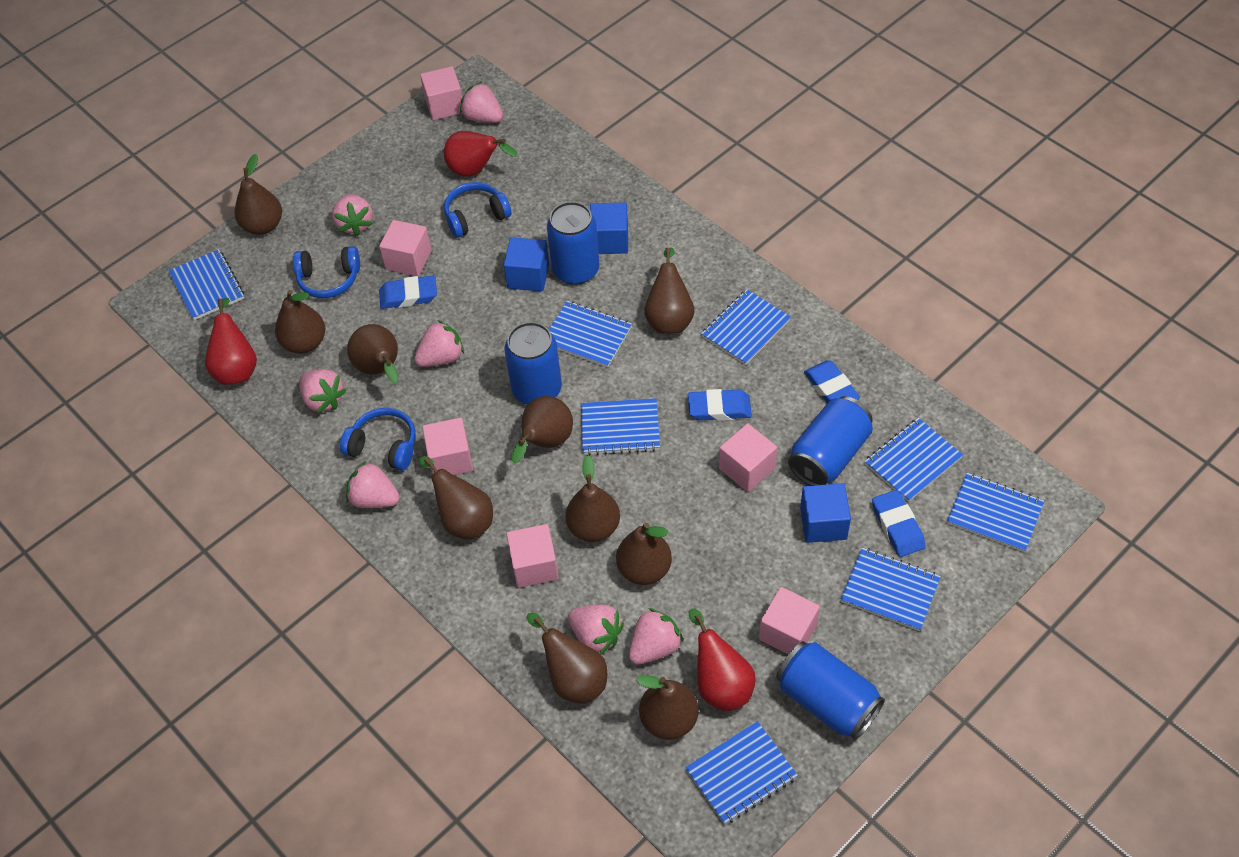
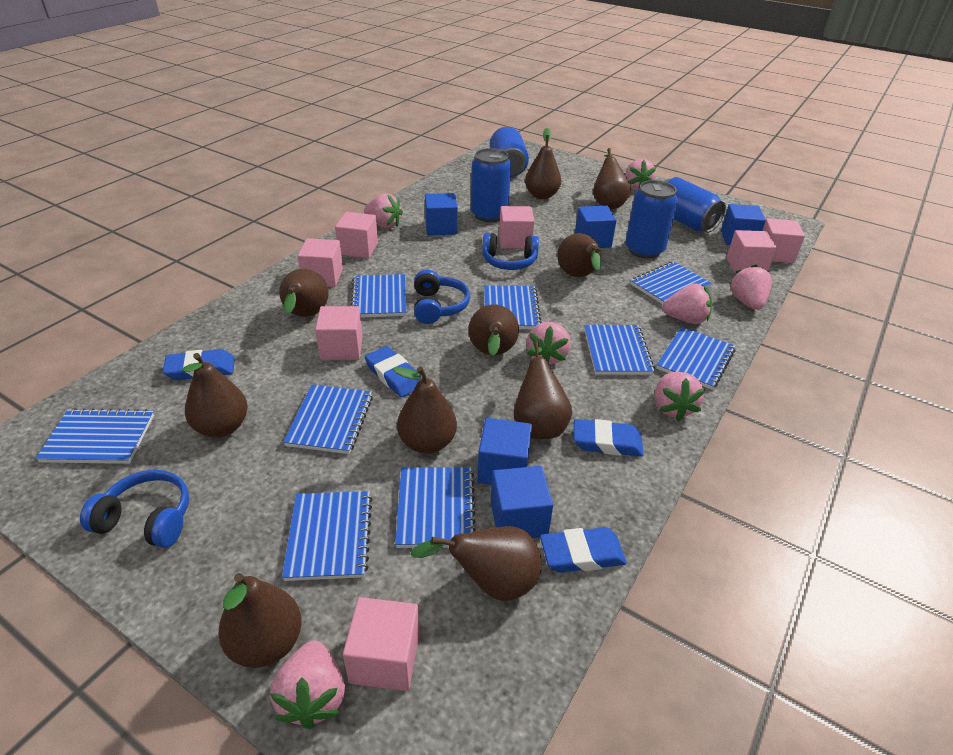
blue cube: [504,237,549,291] [590,202,628,254] [800,483,851,543] = 3 -> [425,193,458,235] [477,418,532,485] [491,466,553,538] [575,206,616,248] [721,204,766,245] = 5
blue notebook: [168,249,244,320] [549,301,632,368] [581,398,660,455] [685,721,798,825] [701,289,791,365] [840,548,941,631] [864,418,963,502] [947,473,1044,552] = 8 -> [36,408,154,464] [282,491,372,581] [283,384,373,454] [351,274,407,317] [395,467,476,548] [484,285,541,329] [584,325,655,375] [630,261,712,304] [656,327,736,390] = 9
pink cube: [379,220,431,277] [420,66,462,120] [422,418,473,475] [506,524,559,588] [719,423,777,492] [759,587,820,655] = 6 -> [298,238,343,287] [315,306,363,360] [335,212,378,258] [343,597,419,691] [499,206,535,249] [727,230,777,274] [762,218,805,263] = 7
red pear: [205,298,257,385] [444,131,518,177] [689,609,756,711] = 3 -> none = 0

